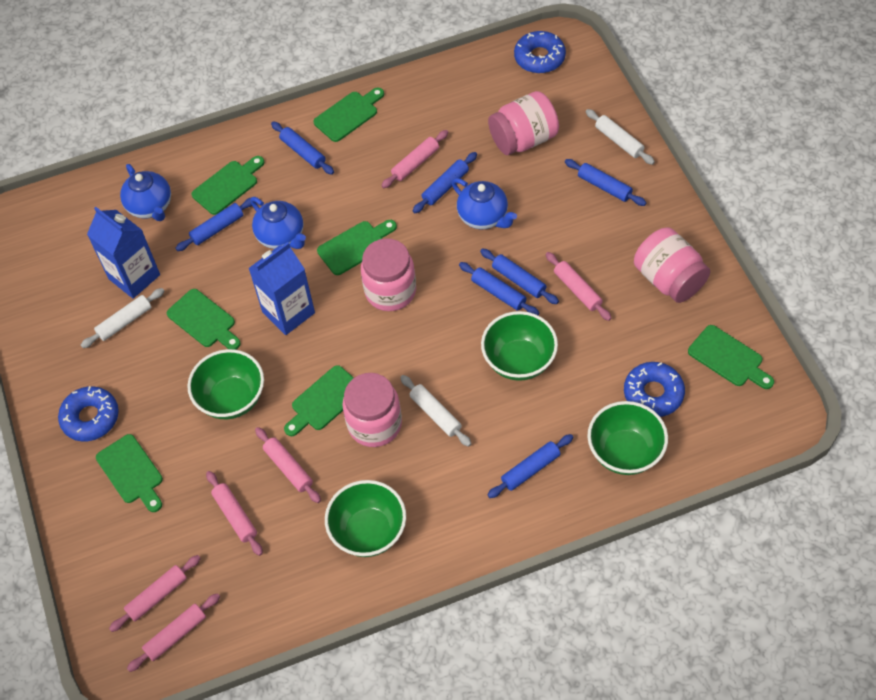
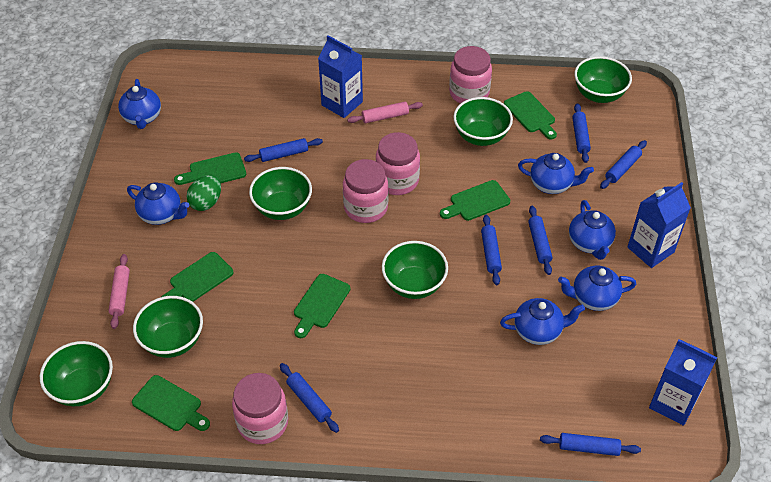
blue carton: [87,207,160,299] [248,242,315,335] = 2 -> [318,35,363,118] [627,182,691,268] [649,339,717,426] = 3
blue donut: [58,386,119,441] [514,31,566,73] [624,362,685,417] = 3 -> none = 0
blue teapot: [120,164,171,221] [250,197,306,249] [452,178,517,229] = 3 -> [118,79,161,129] [127,183,189,225] [500,298,585,345] [518,153,594,194] [558,266,636,311] [569,200,616,260] = 6
green bowl: [187,349,264,419] [325,480,406,557] [481,311,558,381] [587,401,668,475] = 4 -> [40,341,113,406] [133,296,203,358] [249,167,312,220] [382,241,448,299] [453,97,513,146] [574,56,632,103] = 6
green cutting board: [96,434,163,512] [167,289,241,350] [191,156,264,215] [284,365,354,436] [313,88,384,142] [317,220,397,275] [688,325,774,389] = 7 -> [132,375,210,431] [162,252,234,302] [174,152,246,185] [294,274,351,338] [440,180,510,221] [504,91,557,139] = 6
green egg: none = 0 -> [187,175,221,211] = 1
pink rolling pin: [109,555,201,632] [127,593,220,672] [206,471,263,556] [255,427,321,503] [381,130,448,188] [546,252,612,321] = 6 -> [108,254,130,329] [347,102,423,123] = 2
white rolling pin: [81,288,164,348] [400,375,471,447] [586,109,655,165] = 3 -> none = 0

